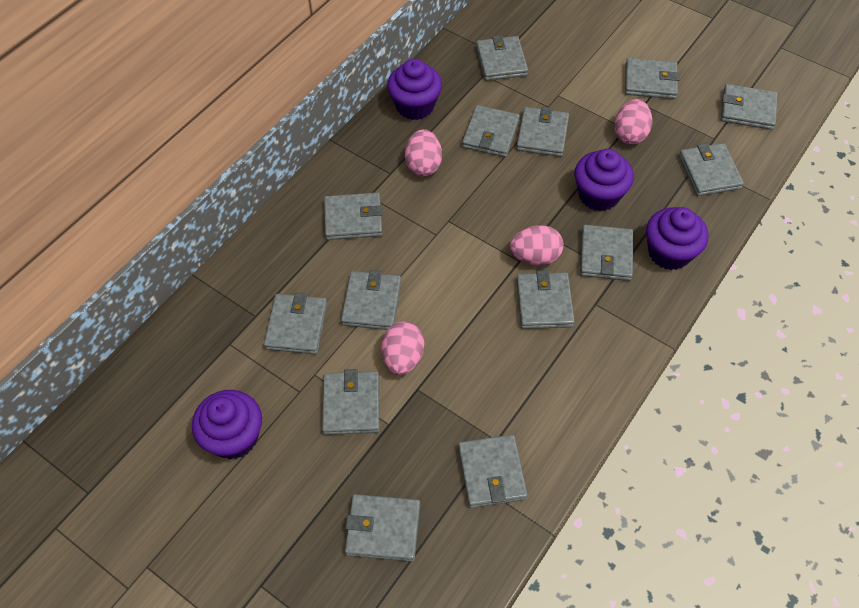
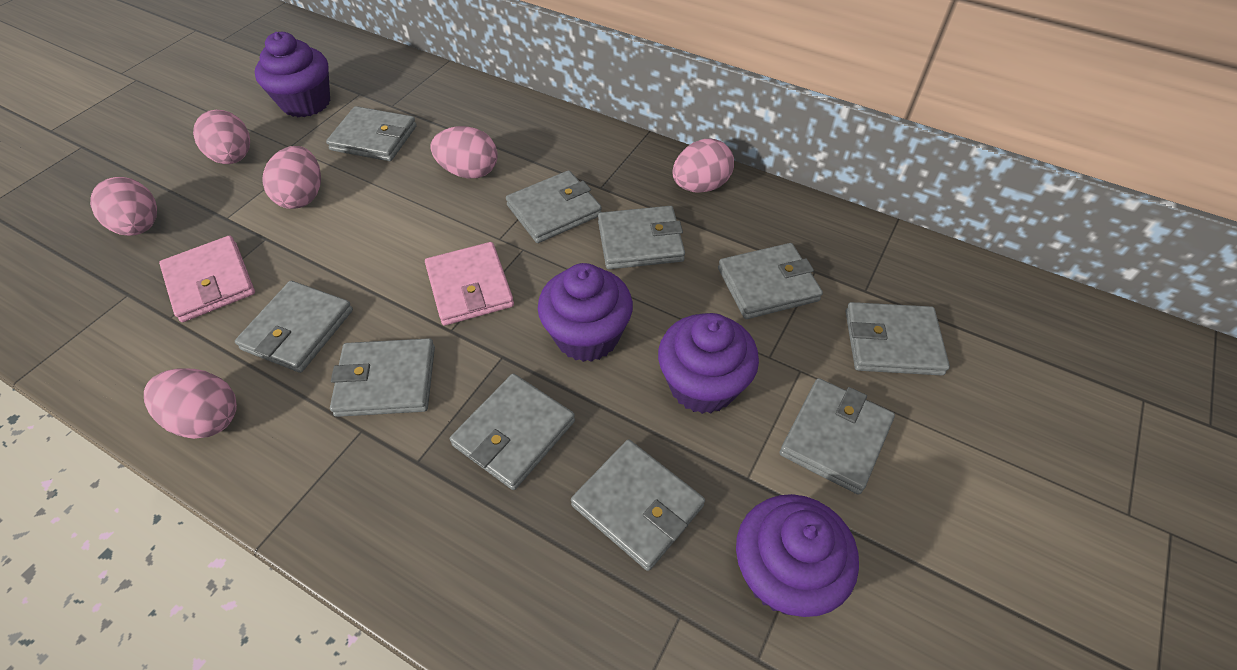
grey wallet: [264,293,327,354] [322,369,380,435] [324,193,383,240] [341,270,401,330] [345,494,420,562] [458,435,528,508] [462,105,520,157] [476,35,528,81] [516,106,569,157] [516,270,575,329] [580,225,633,281] [625,58,680,99] [679,143,744,196] [721,84,777,130] = 14 -> [235,281,353,373] [326,106,417,161] [330,338,435,417] [450,374,575,490] [506,170,602,243] [571,440,705,571] [598,206,685,269] [718,243,823,319] [780,378,895,495] [846,302,950,375] = 10
pink egg: [381,321,424,375] [405,129,442,176] [510,225,564,265] [614,99,652,145] = 4 -> [90,177,157,236] [144,368,237,439] [193,110,250,164] [262,146,321,209] [430,126,498,178] [672,138,734,193] = 6
pink wallet: none = 0 -> [159,235,255,322] [425,242,514,326] = 2

